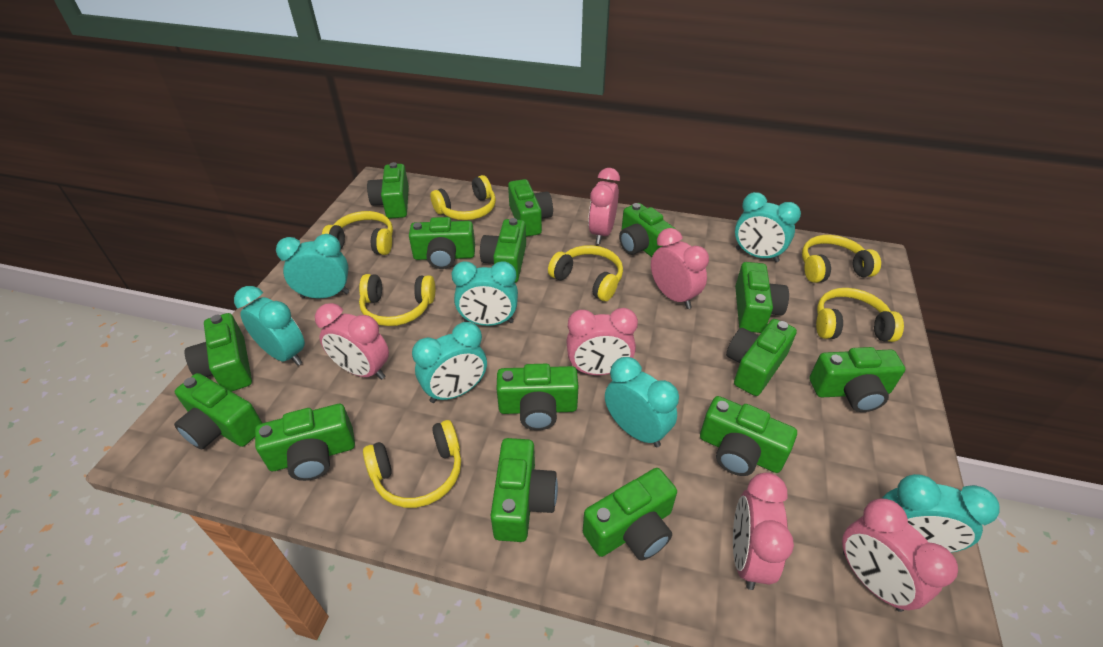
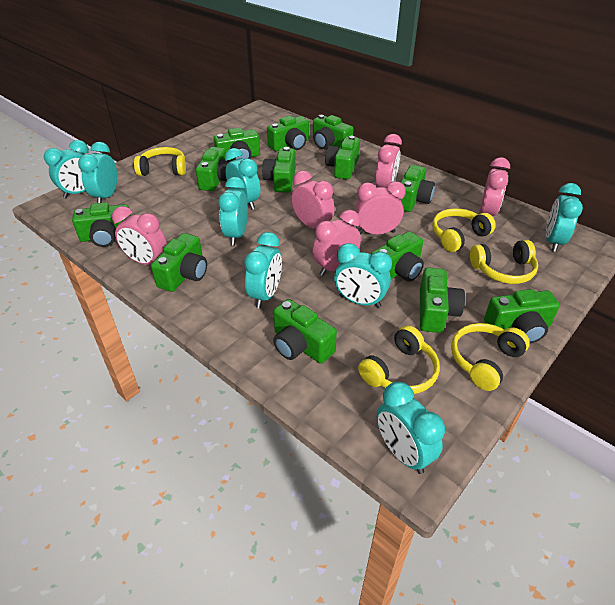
green camera: [174,373,262,449] [185,313,252,392] [255,404,355,481] [367,162,409,219] [409,217,475,269] [480,218,526,283] [490,438,558,542] [496,364,578,430] [508,179,553,237] [583,468,677,561] [619,203,676,257] [700,396,797,476] [726,319,797,396] [735,262,789,333] [809,347,905,412] = 15 -> [72,202,131,247] [151,233,207,292] [196,147,232,191] [214,127,260,160] [262,147,296,193] [267,116,309,151] [273,299,337,364] [313,115,353,149] [325,136,360,179] [371,231,424,282] [401,165,435,212] [420,267,465,333] [484,289,560,343] = 13
turquoise clock: [234,286,305,366] [276,234,349,298] [412,322,487,403] [452,261,518,326] [605,357,679,447] [735,192,801,262] [882,474,999,553] = 7 -> [44,140,89,198] [78,142,117,203] [218,177,248,245] [225,148,261,210] [244,232,282,308] [334,243,392,308] [377,382,445,474] [546,183,583,252] = 8
yellow headphones: [322,211,393,255] [359,274,435,326] [363,420,461,508] [430,175,496,220] [548,245,623,301] [802,235,881,283] [816,288,904,342] = 7 -> [134,147,186,176] [358,325,440,394] [432,208,496,252] [451,323,530,391] [470,240,538,284] = 5

